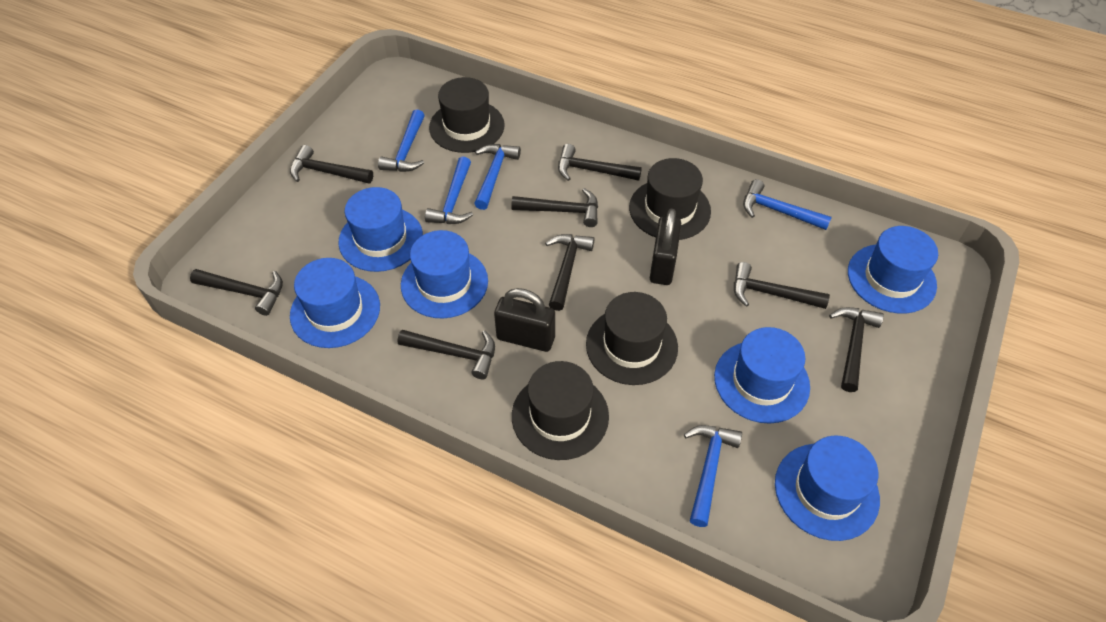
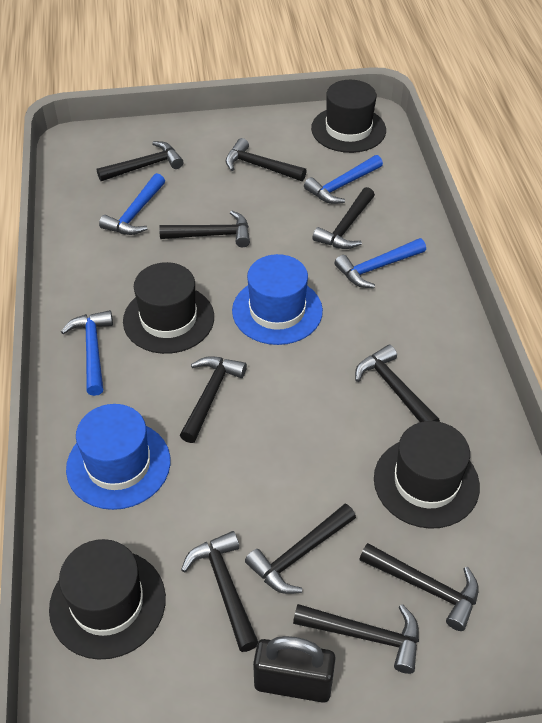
black hammer: [190,269,283,316] [290,145,373,184] [398,330,495,379] [511,188,598,227] [545,234,594,311] [558,144,642,181] [734,262,830,309] [829,307,884,392] = 8 -> [97,141,183,181] [159,211,250,247] [180,356,247,443] [181,531,258,652] [225,138,306,181] [245,504,356,594] [293,604,419,674] [313,187,375,249] [355,345,440,422] [359,543,479,631] = 10
black padlock: [494,288,555,352] [650,209,681,285] = 2 -> [253,636,336,703] = 1
blue hammer: [378,109,425,172] [425,157,473,224] [474,144,521,210] [684,425,742,527] [743,179,832,230] = 5 -> [61,310,113,396] [99,173,165,235] [304,155,383,204] [334,238,426,288] = 4
blue hat: [290,258,380,348] [338,187,423,272] [401,230,488,318] [714,327,810,424] [775,436,880,541] [848,226,938,313] = 6 -> [66,404,171,510] [232,254,323,345] = 2

